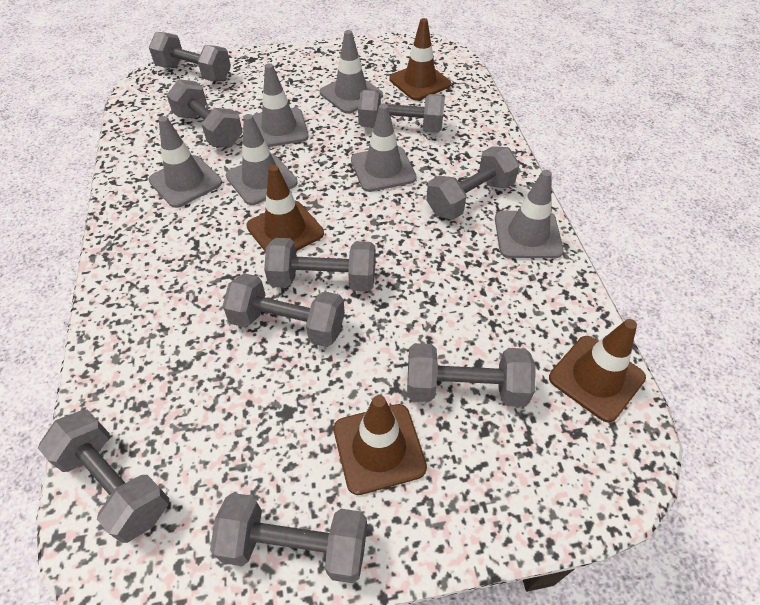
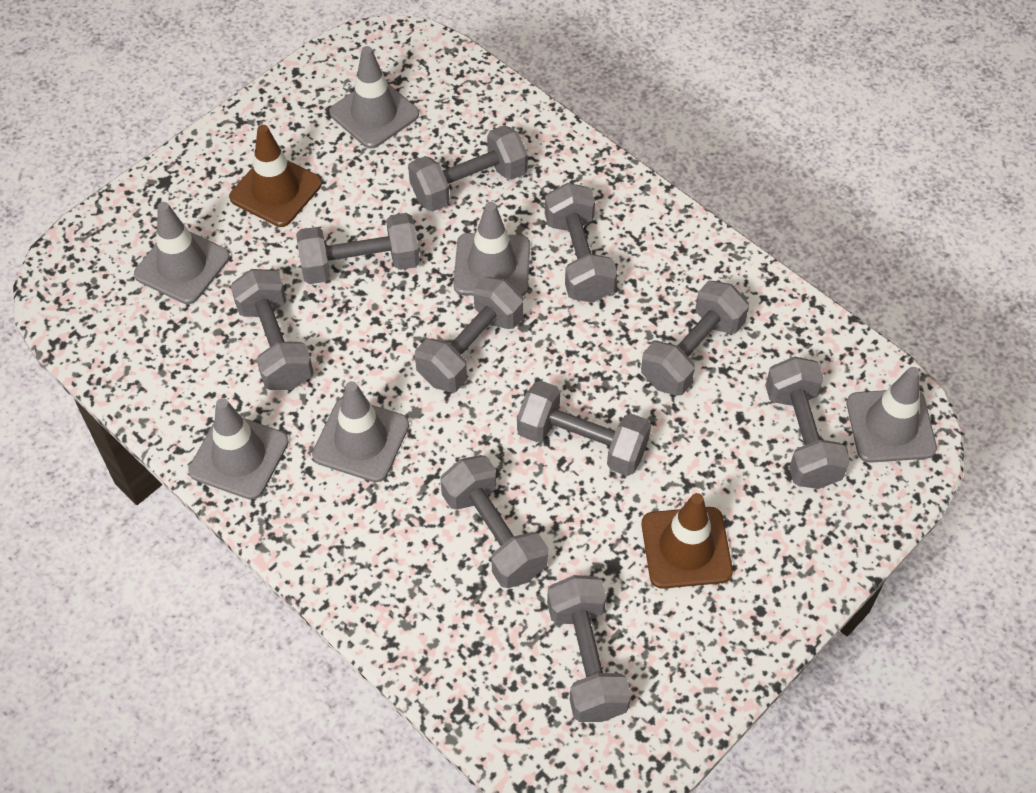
brown traffic cone: [246,165,324,252] [333,395,427,495] [389,18,451,100] [549,319,646,423] = 4 -> [229,125,322,227] [641,493,733,589] = 2
grey dumbbell: [38,410,169,543] [149,32,231,81] [167,79,243,148] [210,493,367,583] [223,273,345,347] [264,238,375,291] [358,89,445,133] [407,343,536,407] [426,146,520,220] = 9 -> [231,269,314,390] [296,213,420,284] [408,125,528,212] [415,277,524,392] [440,455,548,588] [517,381,651,476] [545,183,617,303] [547,575,631,722] [641,281,749,396] [765,356,850,489] = 10

